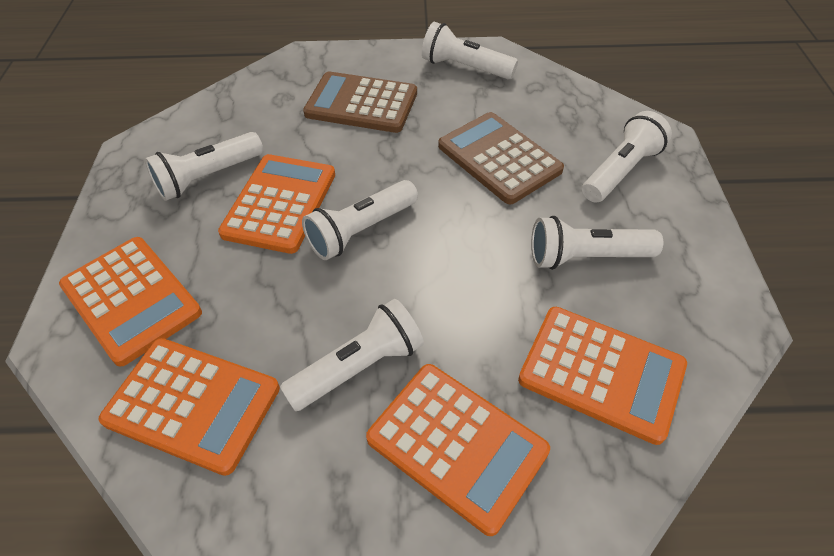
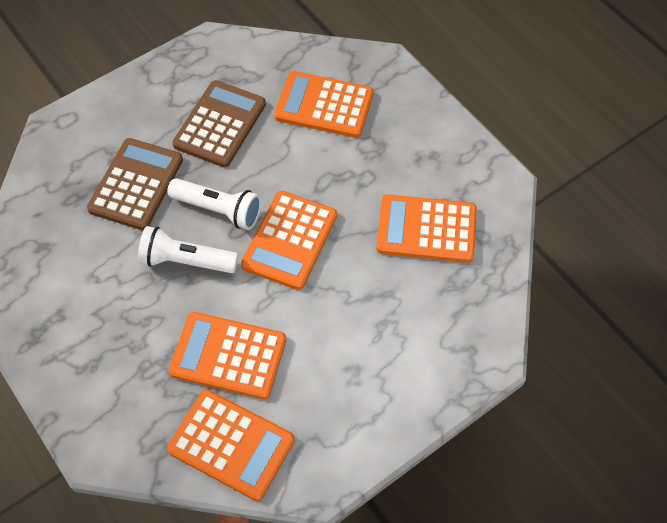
white flashlight: [145,132,263,201] [280,299,424,411] [302,180,418,260] [422,22,518,79] [531,216,663,270] [582,111,672,203] = 6 -> [138,226,238,273] [167,178,261,230] = 2

